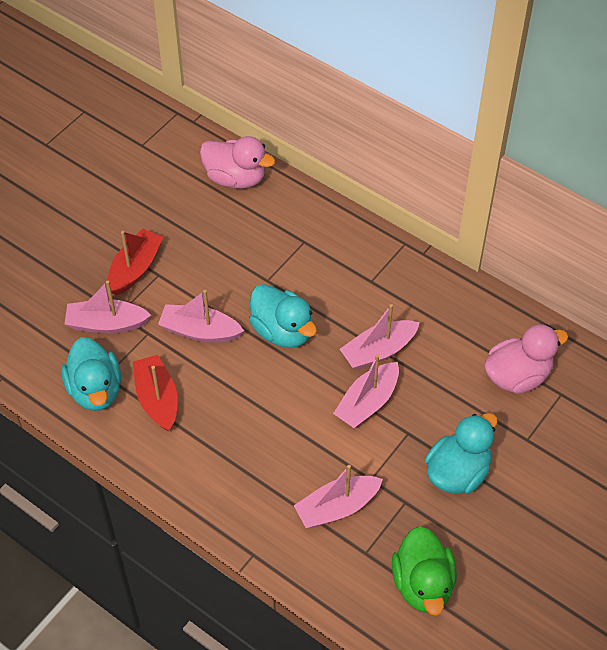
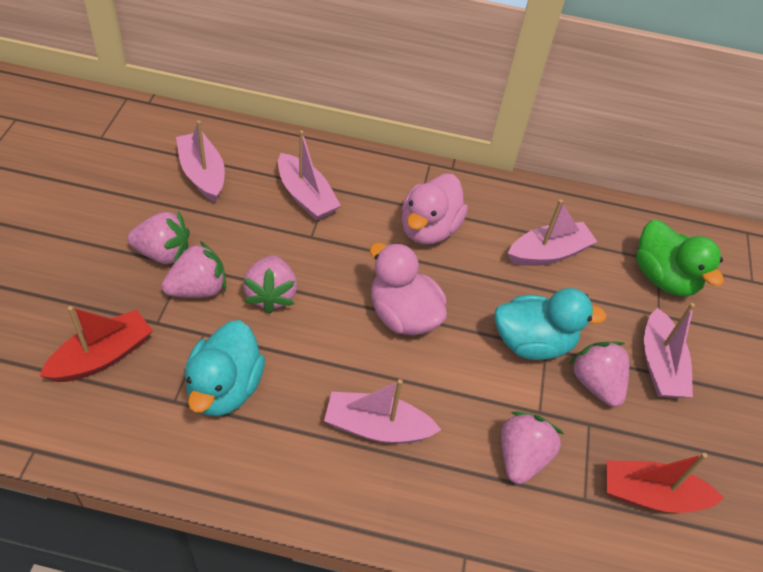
pink strawberry: none = 0 -> [127,211,189,264] [162,241,226,298] [243,255,297,314] [501,411,564,484] [569,342,629,407] = 5
turquoise duck: [61,337,121,411] [249,284,317,348] [425,413,497,494] = 3 -> [185,320,265,416] [494,288,607,360] = 2

